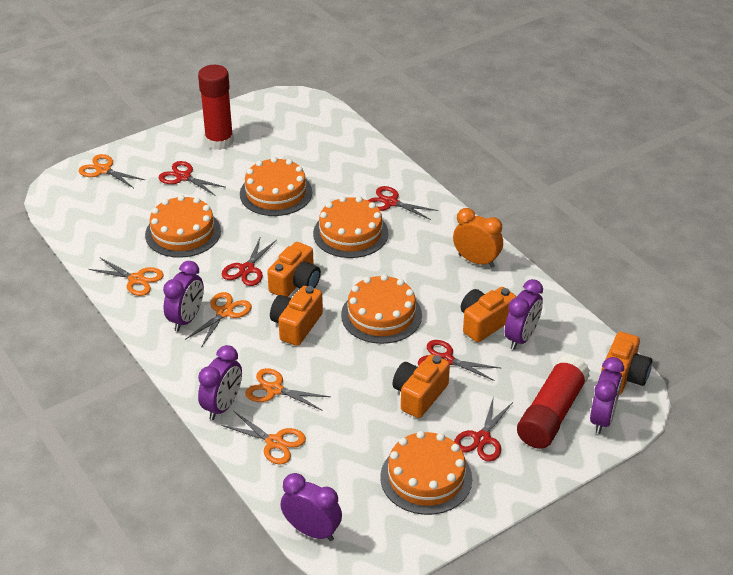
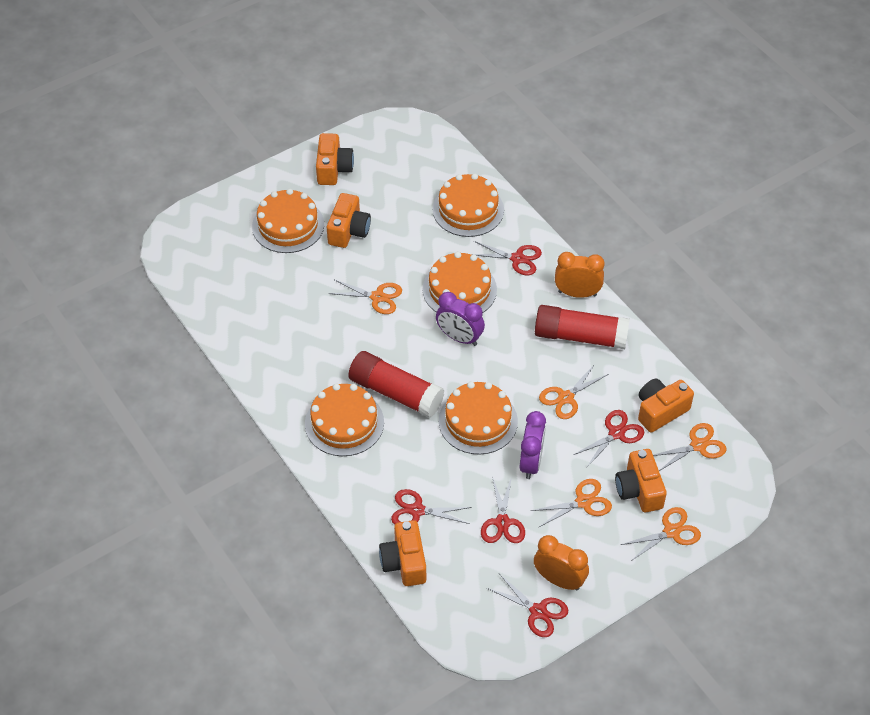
orange clock: [453,208,503,268] = 1 -> [534,535,589,591] [555,252,605,298] = 2
purple clock: [163,261,204,331] [198,345,242,420] [280,473,342,541] [505,279,543,350] [590,357,624,434] = 5 -> [436,292,485,346] [520,411,546,479] = 2

